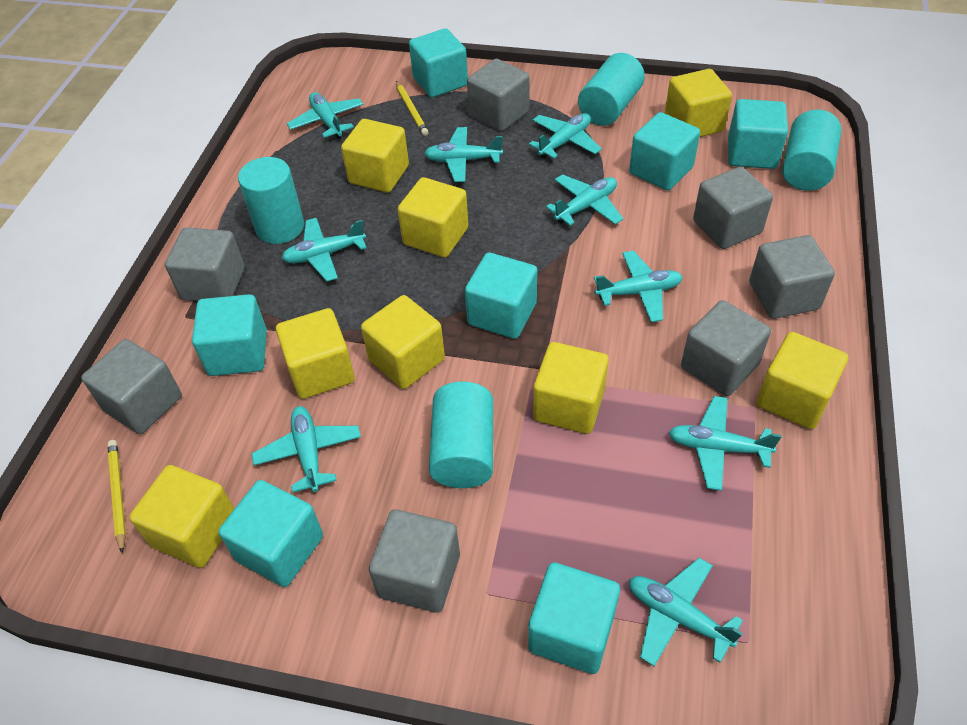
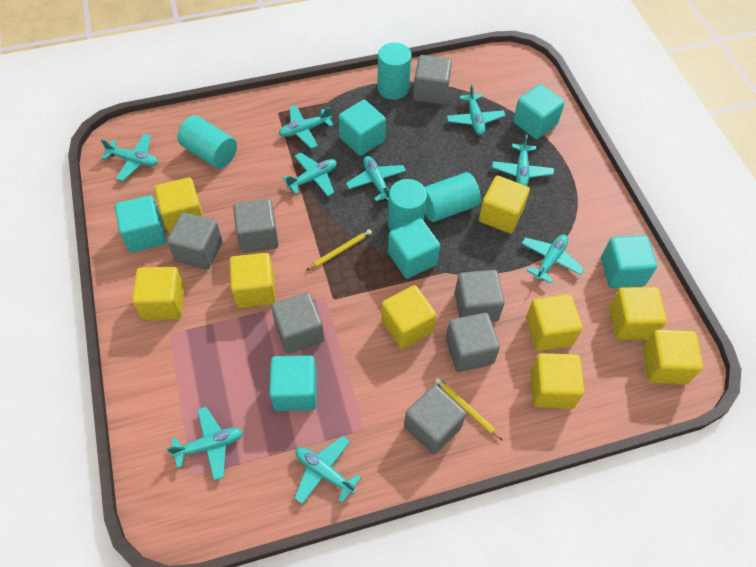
turquoise cube: [192,294,267,376] [219,480,323,587] [409,28,468,98] [465,252,537,339] [528,562,620,674] [629,112,700,191] [728,99,788,169] = 7 -> [115,195,166,252] [269,355,317,411] [339,100,386,156] [388,218,440,279] [513,84,565,139] [601,235,657,288] = 6
yellow cube: [129,465,234,568] [276,308,355,399] [341,119,409,193] [361,295,445,389] [398,177,468,258] [533,342,609,434] [665,69,732,137] [757,332,848,429] = 8 -> [132,267,185,320] [155,177,203,233] [230,253,276,308] [381,285,437,349] [479,176,530,233] [526,294,583,351] [530,353,584,409] [609,287,667,340] [643,329,703,385] = 9

